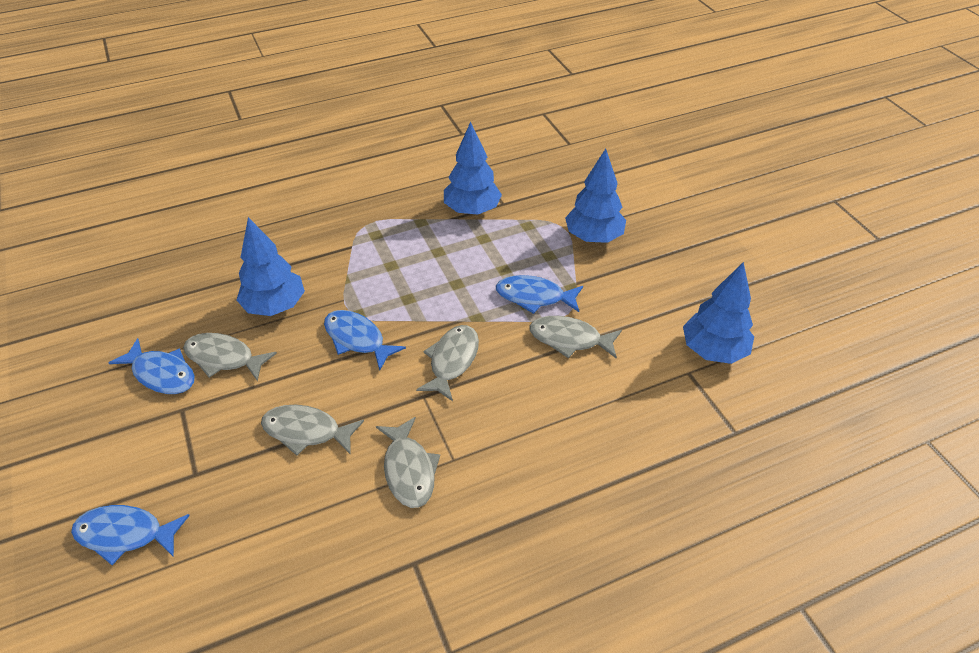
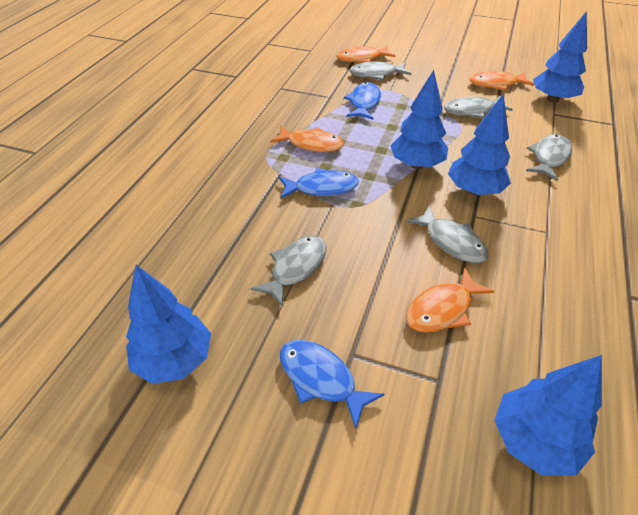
blue fish: [71,505,190,565] [109,338,195,394] [324,310,406,370] [496,275,583,314] = 4 -> [279,168,359,198] [280,340,384,428] [344,82,381,120] = 3
blue tree: [237,217,305,316] [444,122,502,215] [565,148,626,243] [683,262,754,364] = 4 -> [126,265,211,384] [390,70,448,169] [448,94,511,195] [494,355,602,475] [533,11,587,103] = 5
orange fish: none = 0 -> [270,126,344,152] [337,46,395,63] [406,268,494,333] [469,71,534,91] = 4

